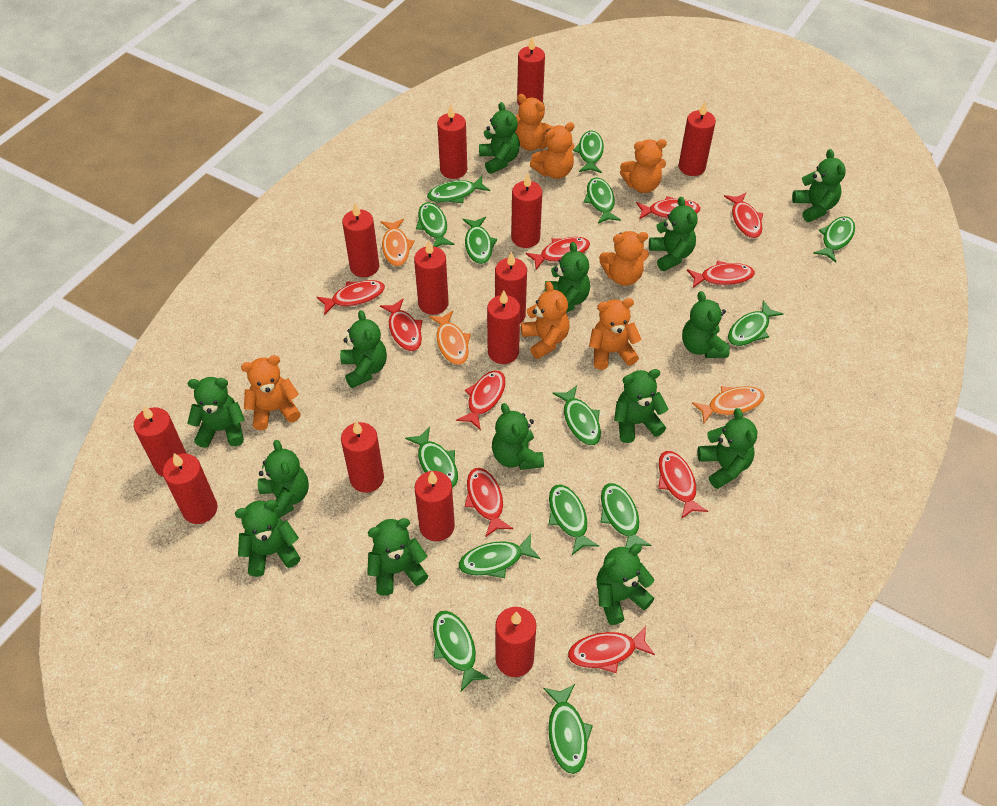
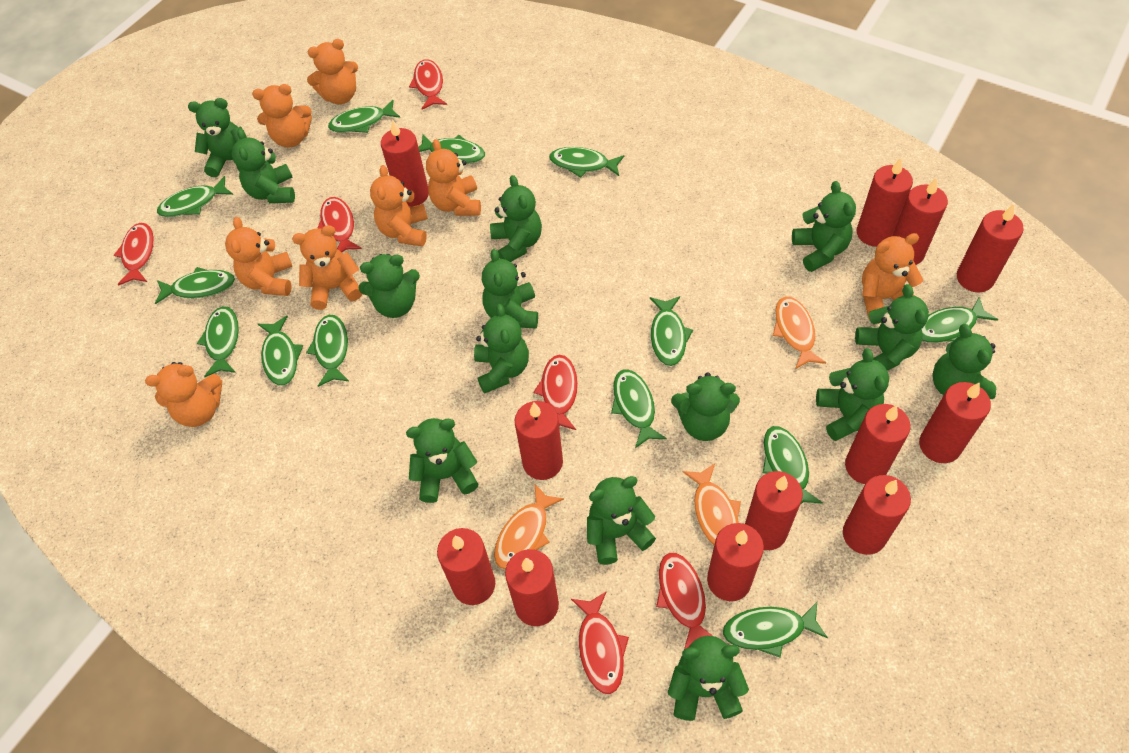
green fish: [405,427,458,488] [416,202,455,247] [427,176,490,203] [433,611,490,691] [459,534,540,578] [463,217,497,264] [543,684,593,774] [549,485,599,555] [553,385,601,445] [573,131,604,173] [584,177,621,224] [600,483,651,548] [728,300,783,346] [813,216,855,263] = 14 -> [155,267,235,304] [157,176,233,217] [197,306,239,377] [258,316,303,386] [306,315,349,387] [328,100,400,133] [418,134,485,163] [549,147,624,178] [611,370,667,448] [650,296,693,366] [723,602,828,658] [763,426,823,504] [922,297,998,343] = 13
orange teddy bear: [241,355,301,430] [515,94,553,151] [521,281,569,359] [530,122,575,179] [589,298,642,370] [599,231,649,286] [620,139,667,193] = 7 -> [145,362,222,427] [225,217,292,296] [252,84,312,148] [292,225,362,310] [307,39,358,104] [370,165,428,247] [426,139,481,216] [862,233,923,319] = 8
red candle: [134,406,187,477] [163,453,218,524] [341,421,384,493] [342,203,379,277] [414,240,449,315] [415,471,455,541] [437,104,467,179] [487,290,520,364] [495,252,527,323] [495,607,536,677] [511,173,542,248] [517,37,545,106] [679,102,716,176] = 13 -> [381,119,429,207] [437,528,495,605] [505,549,559,626] [515,401,563,480] [707,523,764,601] [745,471,803,550] [843,475,911,555] [845,404,911,484] [856,158,913,247] [893,177,948,265] [919,382,991,463] [957,204,1024,292] = 12
red fish: [317,280,385,315] [380,299,423,351] [456,370,506,430] [465,468,513,537] [526,237,590,270] [568,626,655,673] [636,196,701,219] [658,451,708,519] [687,260,755,288] [724,193,763,238] = 10 -> [114,223,154,286] [318,197,362,252] [409,59,447,109] [533,355,578,430] [571,592,629,694] [656,553,712,649] = 6

